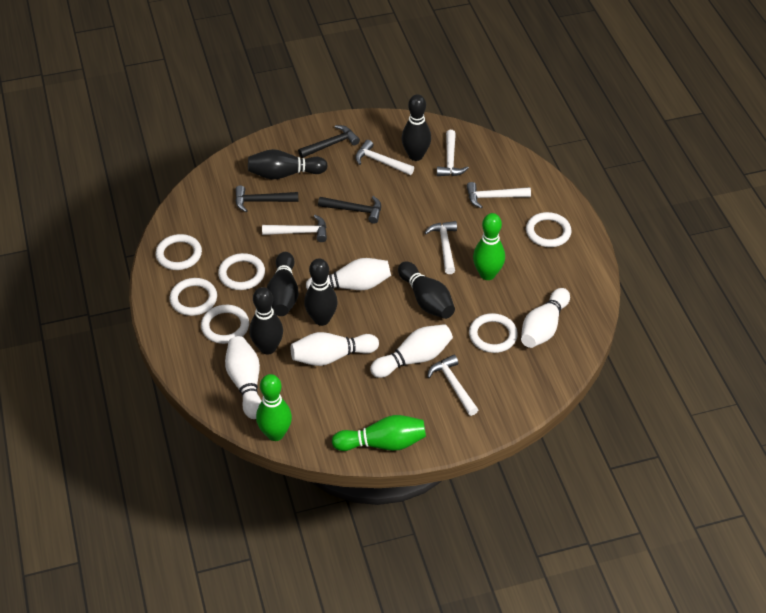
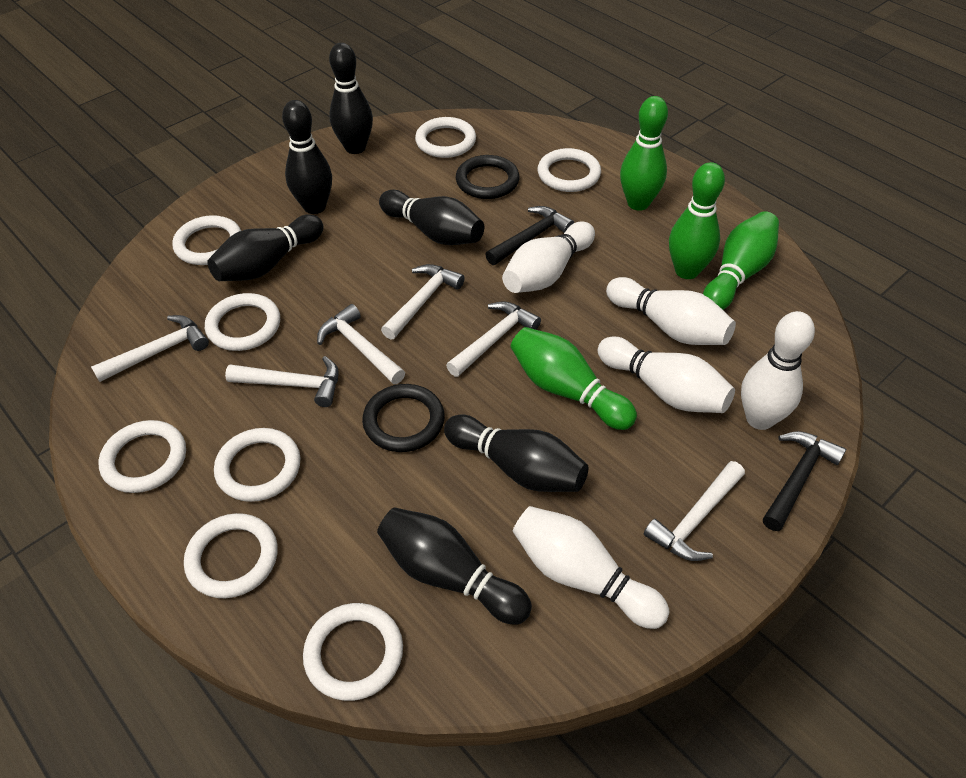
black hammer: [235,185,298,212] [298,125,360,158] [318,196,381,224] = 3 -> [485,206,574,265] [763,431,846,531] = 2
black ring: none = 0 -> [362,384,445,452] [456,155,520,199] = 2
green bowling pin: [256,374,292,441] [332,415,426,451] [473,213,505,280] = 3 -> [511,327,637,430] [620,96,668,211] [669,162,725,279] [703,211,779,310] = 4
white ring: [155,234,202,270] [170,278,217,316] [201,305,249,344] [218,253,265,290] [469,313,518,353] [526,212,571,247] = 6 -> [99,420,186,493] [172,215,241,265] [184,513,278,598] [205,293,280,351] [214,428,301,502] [303,603,403,701] [415,117,476,158] [538,148,601,192] = 8

